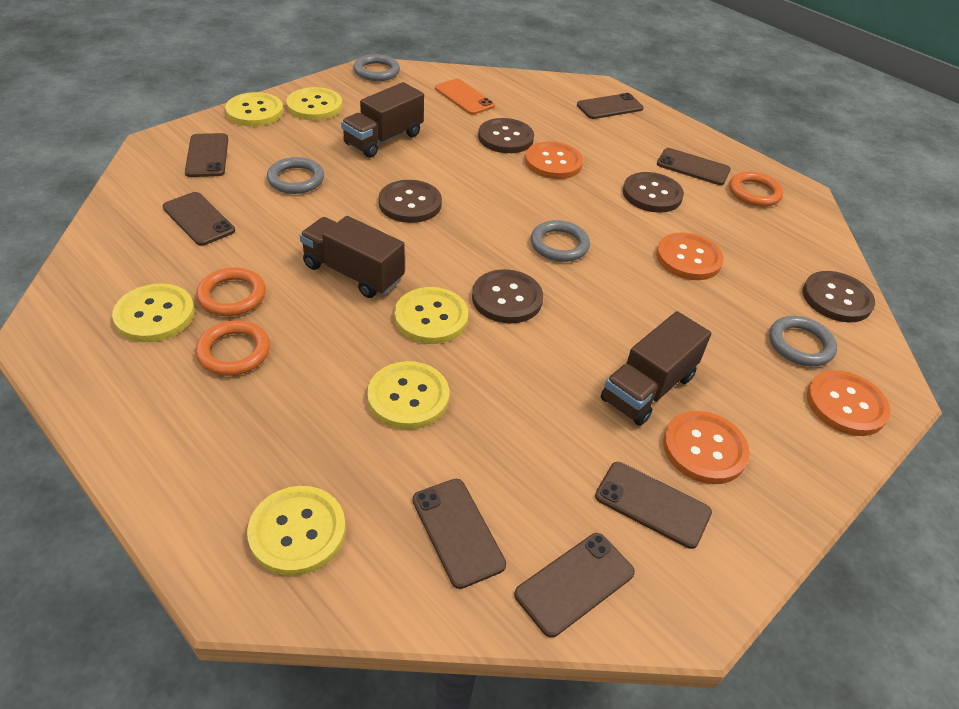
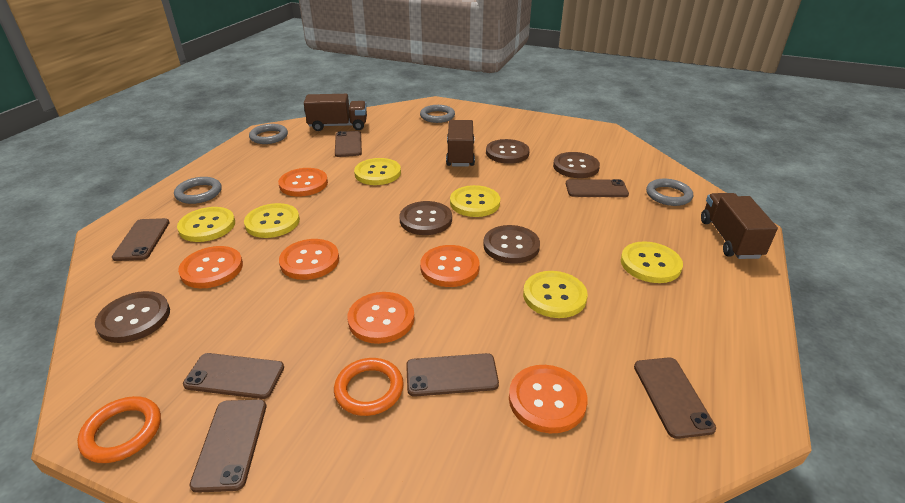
orange button: [525,141,583,179] [656,233,724,280] [663,411,750,484] [807,370,891,436] = 4 -> [178,246,243,288] [278,168,328,197] [279,239,339,280] [347,292,415,344] [420,245,480,287] [509,365,588,433] = 6
orange phone: [435,79,495,115] = 1 -> none = 0
orange ring: [196,267,266,316] [196,320,270,376] [729,171,783,207] = 3 -> [77,396,161,463] [334,358,404,416] = 2

